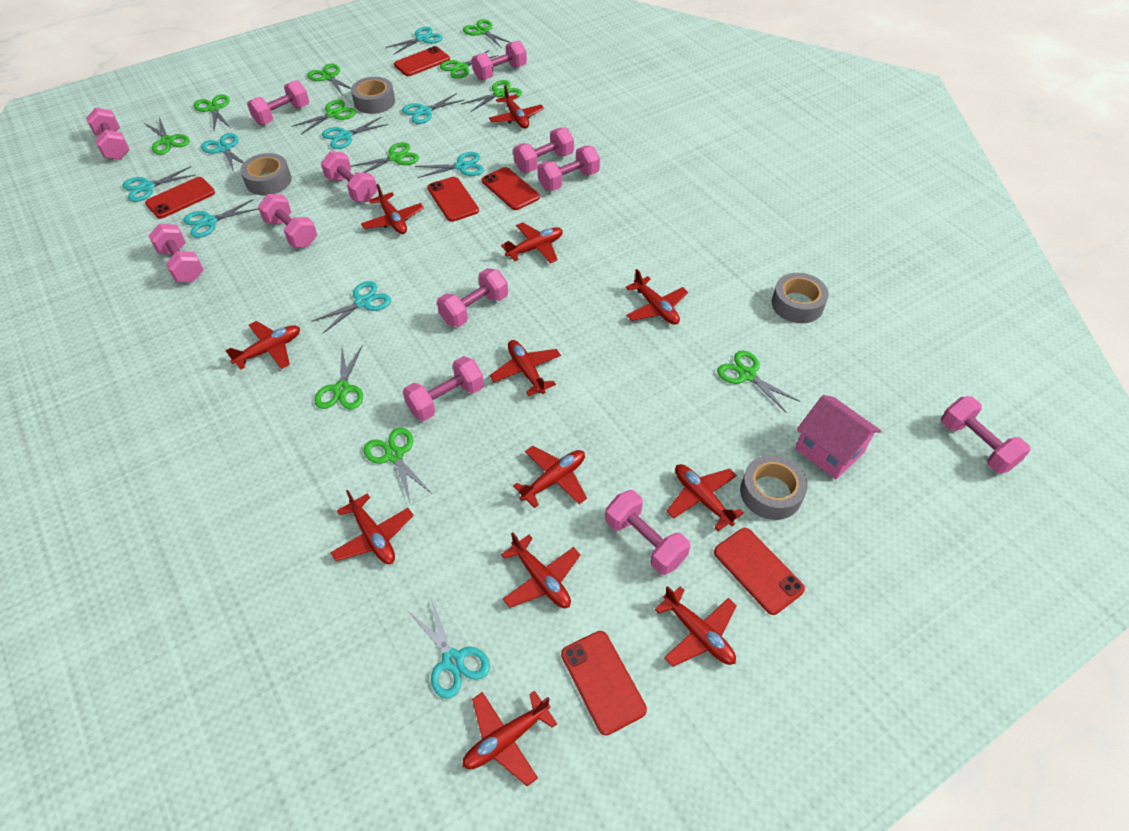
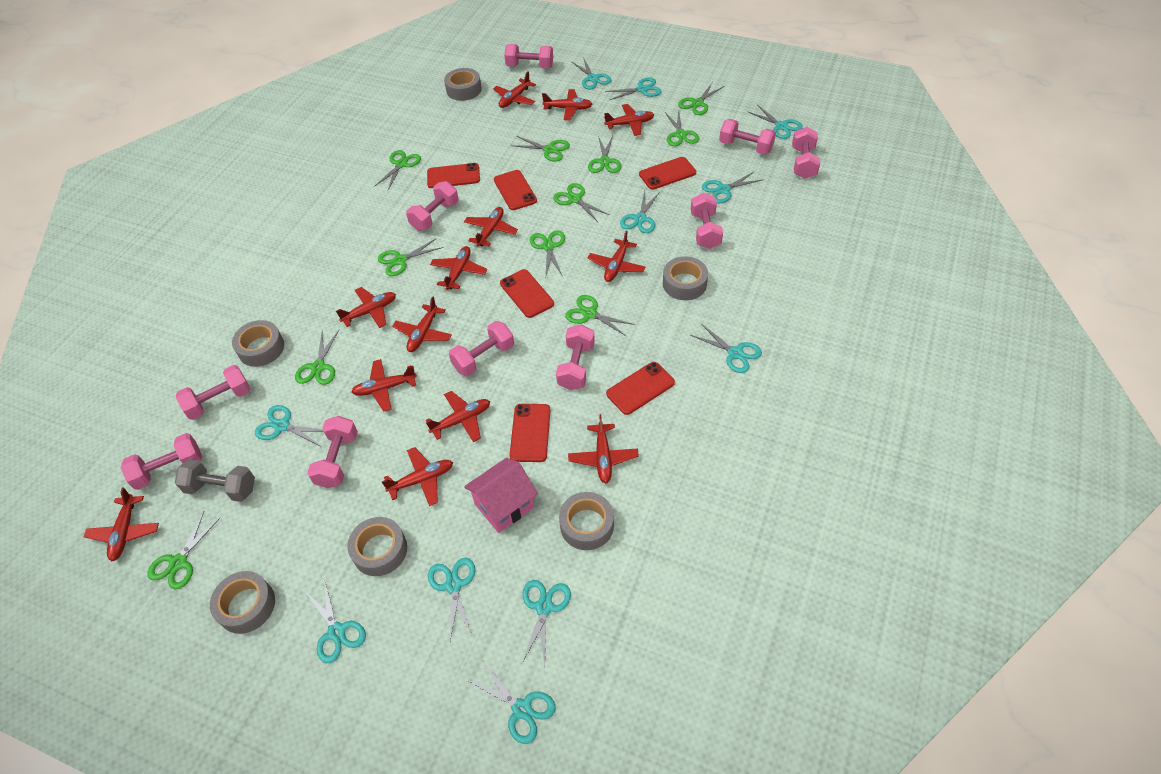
grey dumbbell: none = 0 -> [175,459,255,502] = 1
grey tape: [240,153,292,195] [351,77,395,114] [740,455,808,520] [772,273,829,323] = 4 -> [210,571,275,634] [232,320,284,367] [347,517,407,576] [444,68,482,101] [559,492,614,550] [663,256,708,300] = 6
pink dumbbell: [86,108,130,160] [148,224,204,282] [247,80,309,125] [258,194,317,248] [321,151,377,202] [403,356,484,421] [437,268,508,327] [472,40,527,80] [513,128,574,172] [538,146,600,191] [605,490,690,575] [941,396,1030,473] = 12 -> [121,433,202,490] [176,365,250,420] [307,416,358,488] [406,181,459,231] [449,321,514,376] [504,44,553,68] [556,324,595,390] [691,193,723,249] [719,119,776,155] [792,127,820,179] = 10
red plane: [225,321,300,370] [330,490,414,564] [361,184,424,234] [462,691,557,786] [489,85,544,129] [489,340,561,396] [501,222,563,263] [501,532,581,608] [513,446,587,508] [626,269,688,325] [655,586,737,667] [667,464,744,531] = 12 -> [84,487,159,561] [336,287,396,328] [352,359,417,412] [382,447,453,506] [392,296,452,352] [426,391,490,442] [430,246,487,290] [464,207,518,247] [493,71,536,108] [542,89,593,120] [568,414,639,483] [588,231,645,282] [604,104,654,136] = 13
turquoise scissors: [122,166,195,202] [183,199,258,238] [201,133,244,173] [311,281,391,333] [322,117,388,149] [385,27,443,55] [402,93,464,124] [407,598,490,699] [415,152,484,178] = 9 -> [255,405,323,446] [304,579,366,663] [428,558,475,641] [467,662,556,744] [522,580,571,666] [571,57,611,89] [605,77,661,100] [620,191,660,233] [691,324,762,373] [702,171,762,203] [747,105,803,139] = 11

